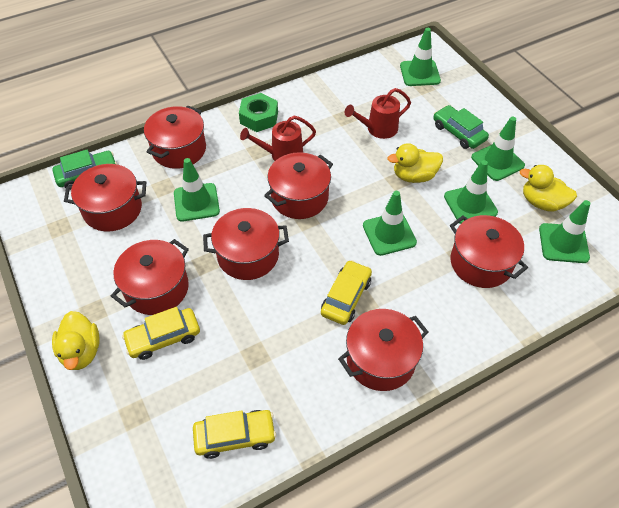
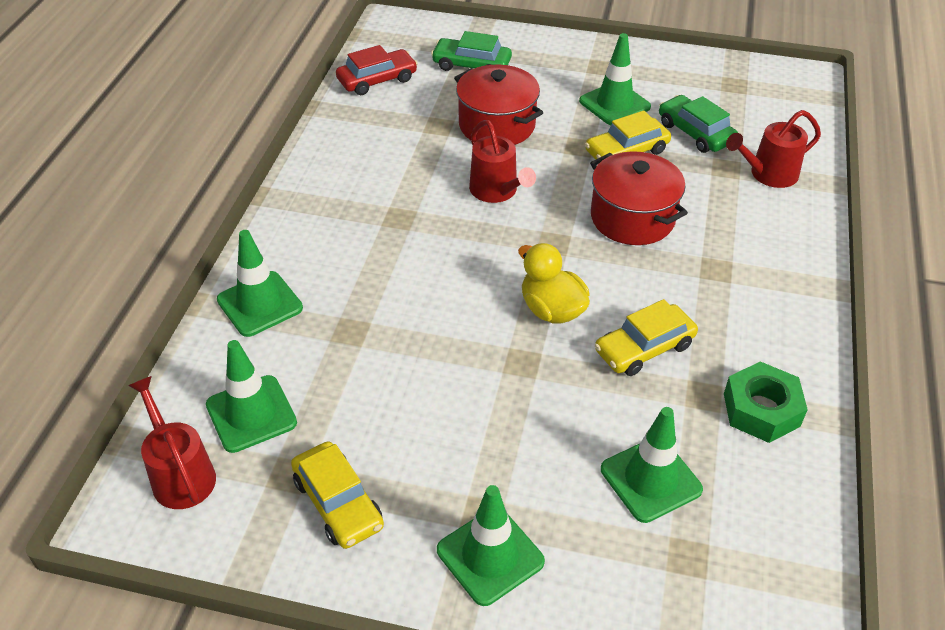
green traffic cone: [174,158,220,222] [363,191,417,256] [400,28,441,86] [444,160,498,224] [471,116,525,181] [539,200,590,263] = 6 -> [206,340,297,453] [217,230,303,337] [437,485,545,606] [579,33,651,125] [601,407,703,523] = 5
red car: none = 0 -> [336,45,418,95] = 1
red pot: [64,164,146,231] [111,239,189,315] [144,105,206,169] [203,208,289,280] [264,152,333,219] [338,309,428,391] [450,215,528,288] = 7 -> [454,65,543,145] [590,151,688,245] = 2
red watering can: [240,116,316,161] [345,88,411,139] = 2 -> [128,376,216,509] [469,120,536,203] [726,110,821,188] = 3
yellow duck: [52,311,100,370] [387,143,443,183] [520,165,577,212] = 3 -> [518,243,590,323] = 1

